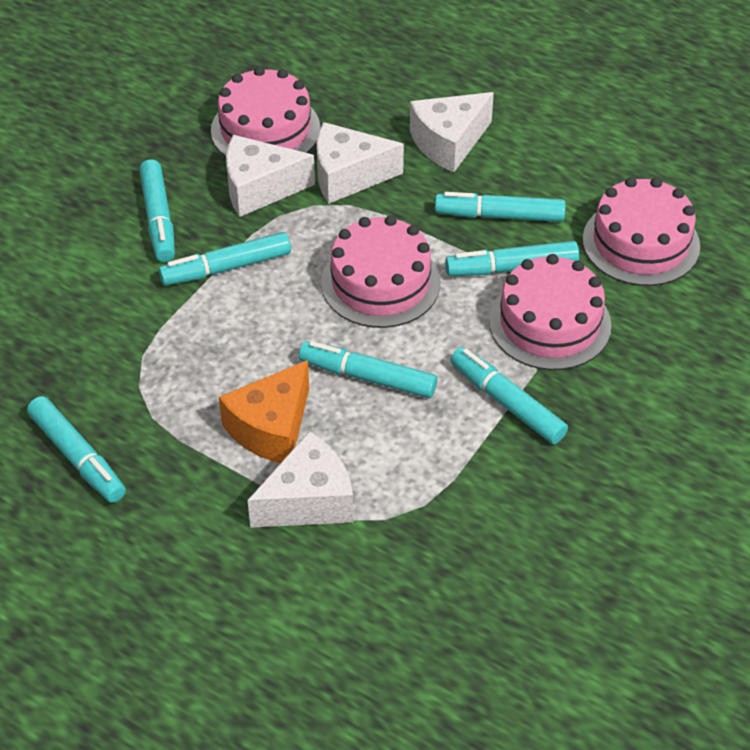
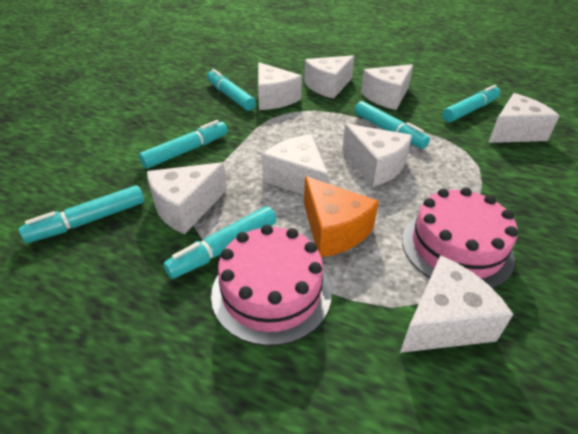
pink cake: [211,67,320,157] [321,215,440,328] [489,254,612,370] [583,177,700,286] = 4 -> [211,225,332,346] [402,187,518,288] = 2
turquoise marker: [27,396,126,503] [139,160,175,262] [159,232,291,286] [299,341,437,398] [435,192,566,222] [445,241,579,276] [451,347,568,444] = 7 -> [19,185,144,243] [139,120,228,169] [163,206,277,279] [207,69,256,111] [355,101,430,149] [442,85,501,122] = 6
white cheese: [226,135,315,217] [247,431,353,528] [317,122,404,204] [410,92,494,172] = 4 -> [147,162,227,235] [258,62,302,110] [262,135,329,195] [304,55,354,99] [342,124,412,187] [361,64,413,110] [400,255,513,353] [488,93,560,143] = 8

